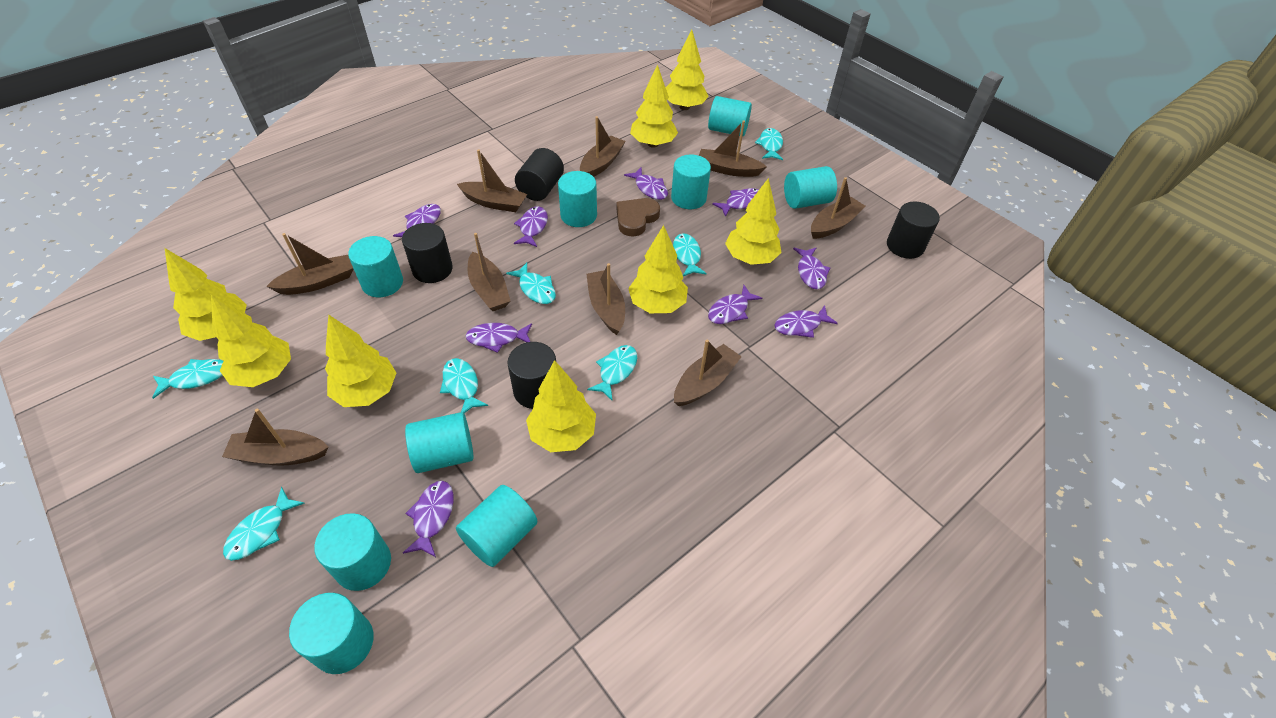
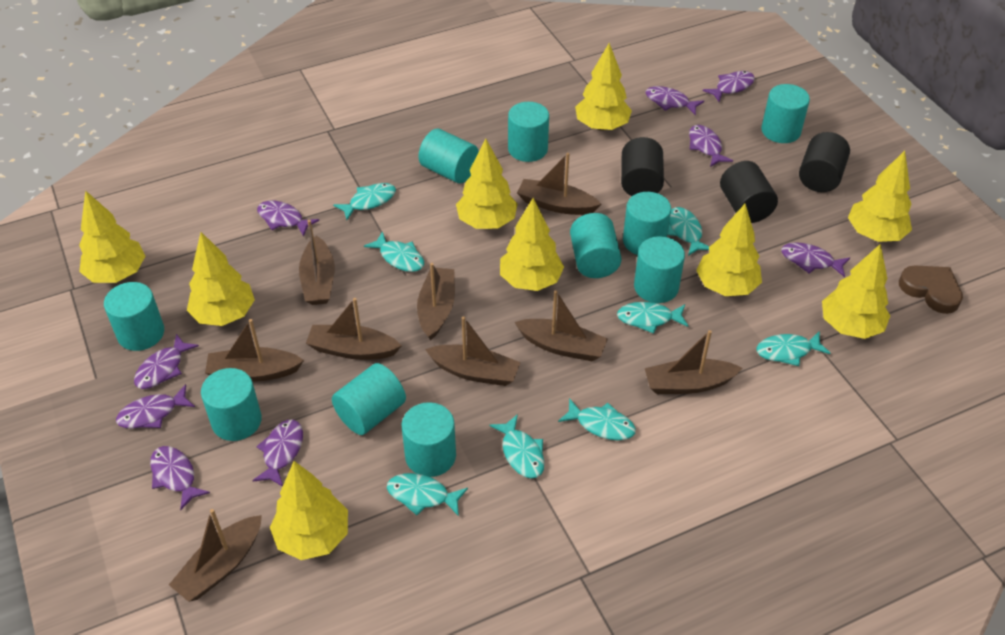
black cylinder: [402,223,453,283] [507,342,556,409] [515,148,564,201] [887,202,940,259] = 4 -> [621,137,664,196] [720,161,778,223] [799,132,850,192] = 3
turquoise cylinder: [289,593,374,674] [314,513,391,591] [348,236,403,297] [405,412,474,473] [456,485,537,567] [558,171,597,227] [671,155,711,209] [708,96,752,137] [784,166,837,209] = 9 -> [104,282,164,351] [201,368,262,441] [332,363,406,435] [402,402,456,477] [418,129,479,183] [508,102,549,162] [570,213,622,278] [623,192,671,255] [634,236,685,303] [761,84,810,143] = 10
turquoise fish: [152,359,223,399] [223,487,304,561] [440,358,488,413] [506,263,556,304] [587,345,637,401] [673,233,707,276] [755,128,783,160] = 7 -> [333,183,396,220] [364,231,424,272] [387,473,468,516] [489,414,545,478] [558,398,636,440] [617,302,688,334] [667,207,709,256] [756,331,830,366] = 8
yellow tree: [165,248,247,341] [211,294,291,387] [325,315,396,407] [526,360,596,452] [628,225,688,313] [630,64,678,148] [666,29,709,110] [725,178,781,265] = 8 -> [79,190,145,283] [187,232,255,326] [270,461,348,560] [456,139,518,229] [500,198,564,291] [575,43,632,131] [696,204,762,296] [822,244,890,339] [848,151,912,242] = 9

